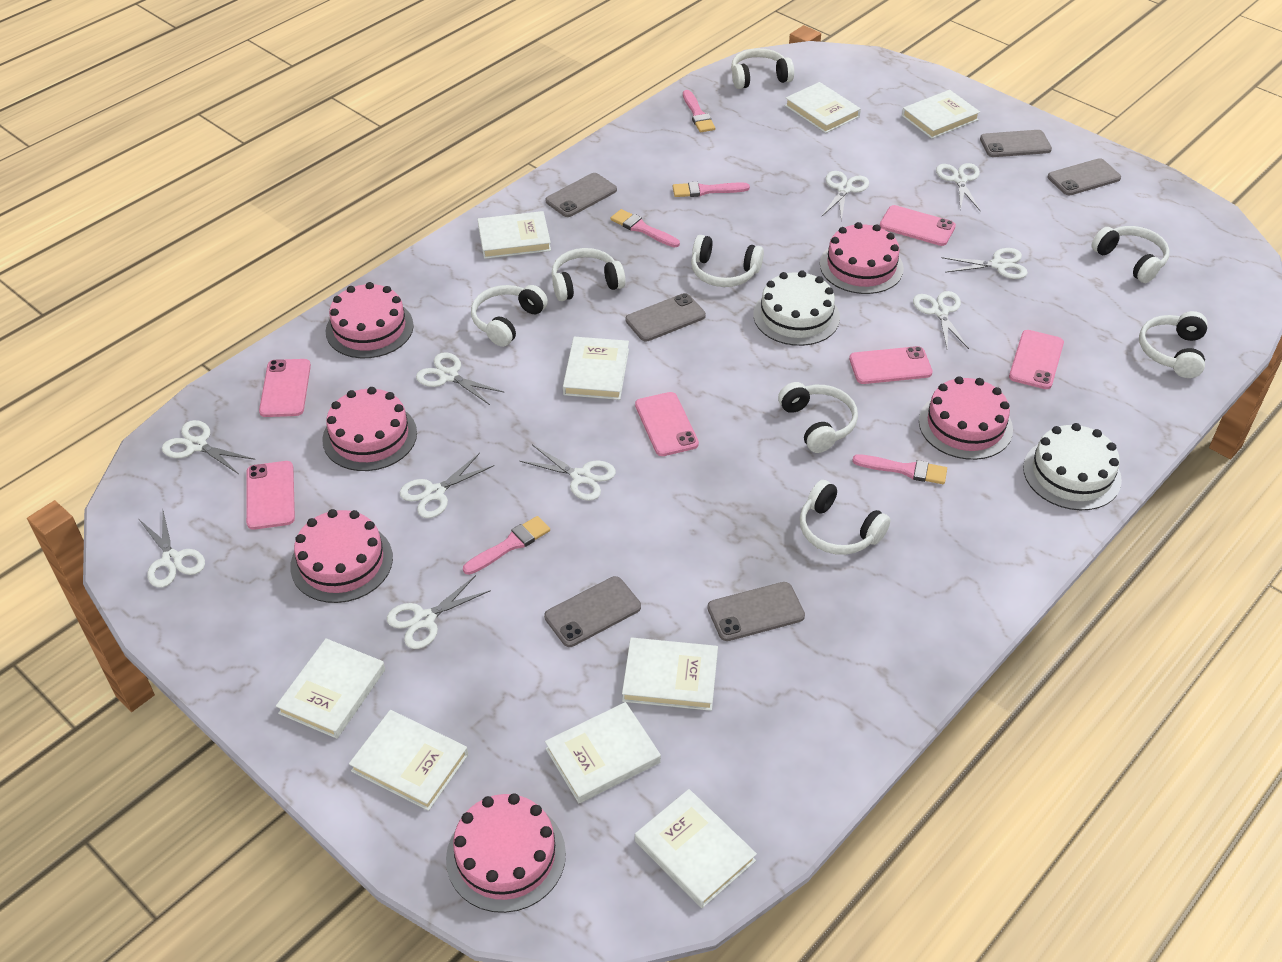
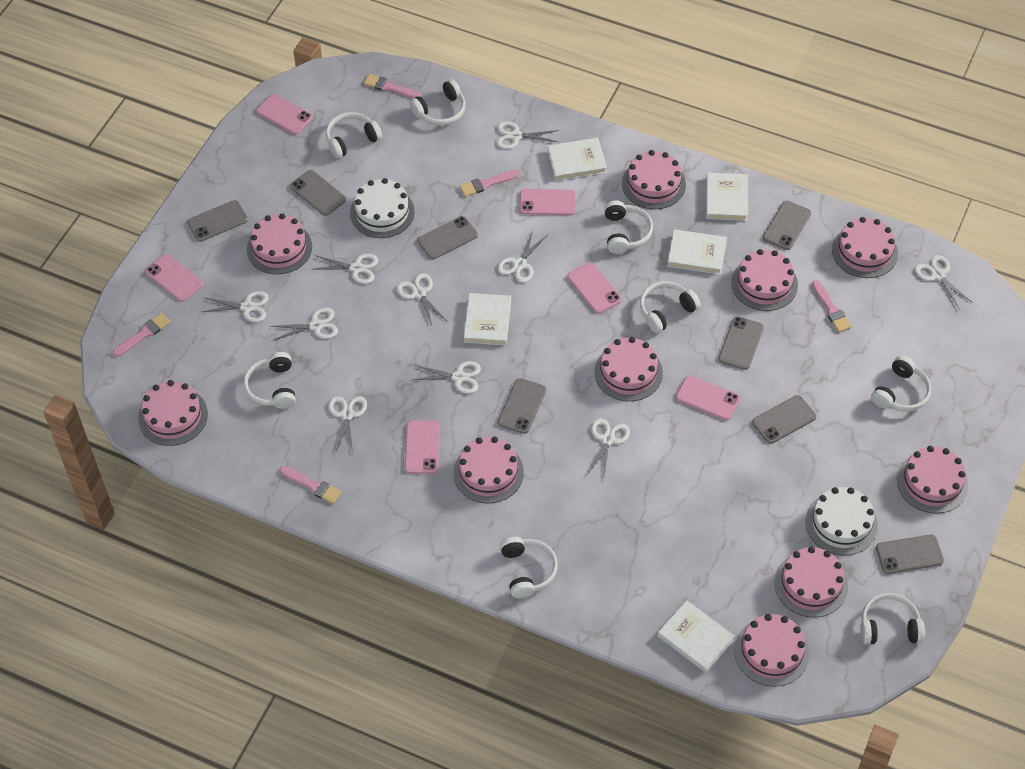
grey phone: [544,576,641,647] [545,173,617,217] [625,293,706,341] [707,582,805,641] [980,130,1052,157] [1048,158,1121,196] = 6 -> [187,200,248,242] [290,170,346,216] [417,216,478,259] [498,378,546,434] [718,316,764,370] [752,395,816,444] [763,201,811,250] [876,534,944,574] = 8
pink cake: [290,509,393,603] [322,387,417,471] [326,282,414,358] [446,793,566,913] [820,222,904,294] [919,376,1013,460] = 6 -> [138,380,208,446] [247,213,312,274] [453,437,524,503] [594,337,663,401] [622,150,686,209] [731,249,798,311] [734,614,810,687] [774,546,848,617] [832,217,898,278] [897,446,968,514] = 10
white book: [276,638,385,739] [349,710,468,811] [478,211,551,259] [545,702,661,803] [563,337,629,400] [622,638,718,711] [635,789,757,908] [785,82,861,133] [902,90,980,139] = 9 -> [464,293,511,346] [548,138,607,181] [658,601,735,673] [667,229,727,275] [706,173,748,221] = 5

